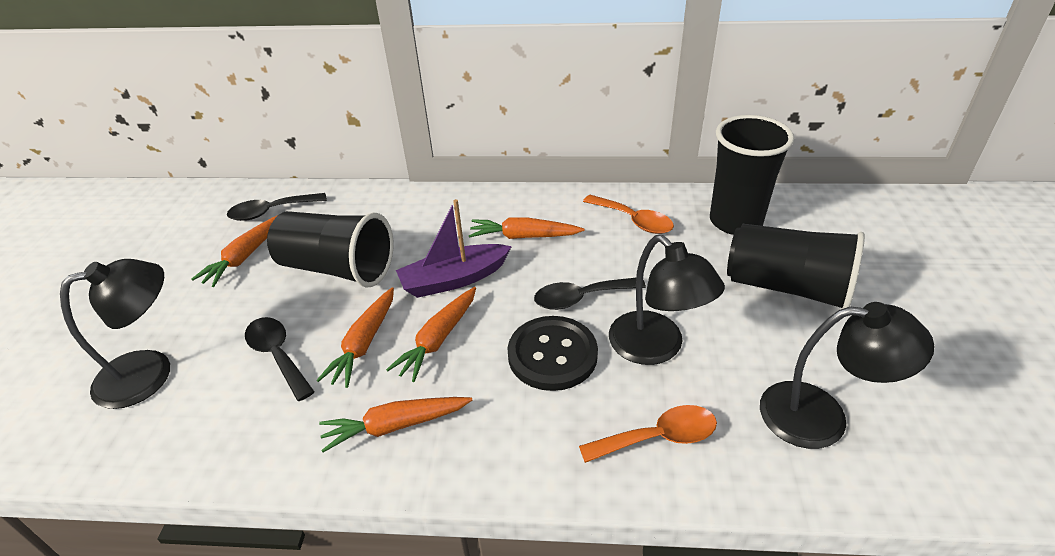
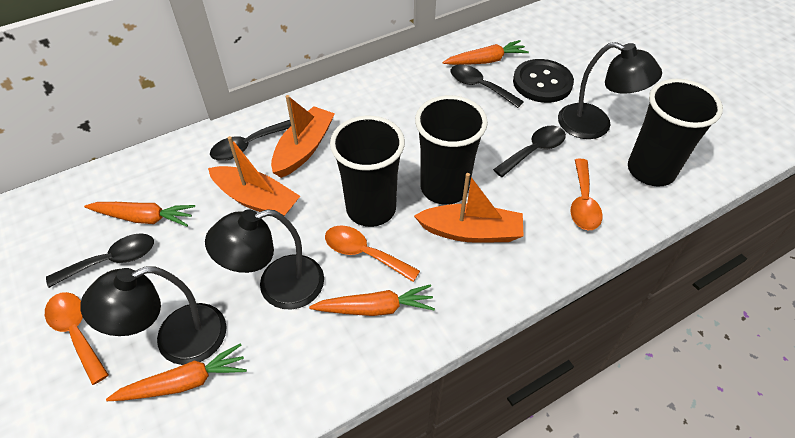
black spoon: [227,193,327,221] [245,317,315,401] [534,278,646,310] = 3 -> [46,233,154,288] [210,120,291,161] [451,65,524,108] [493,126,566,177] = 4
orange boat: none = 0 -> [208,136,300,216] [271,95,335,178] [414,173,524,243] = 3
orange carrot: [192,215,278,287] [317,287,394,388] [319,397,472,452] [386,287,476,382] [469,217,584,239] = 5 -> [84,202,195,227] [106,344,247,401] [309,284,435,316] [443,40,529,65] = 4
orange spoon: [579,405,717,463] [583,195,674,234] = 2 -> [45,292,109,385] [325,225,420,282] [570,158,603,230] = 3
purple boat: [396,199,512,298] = 1 -> none = 0

